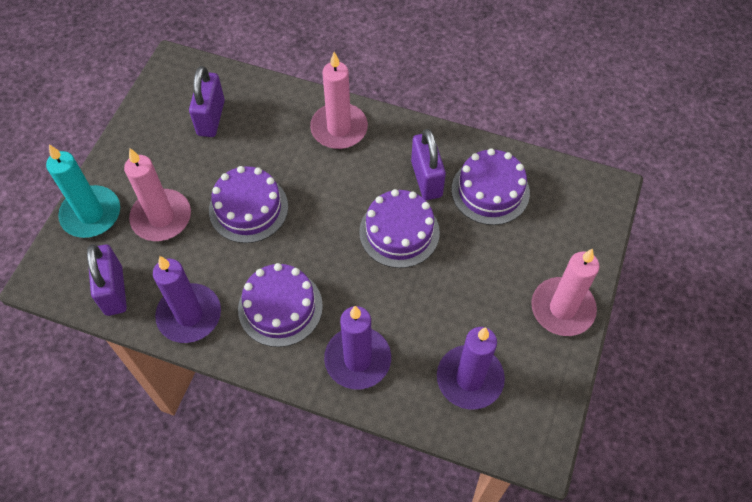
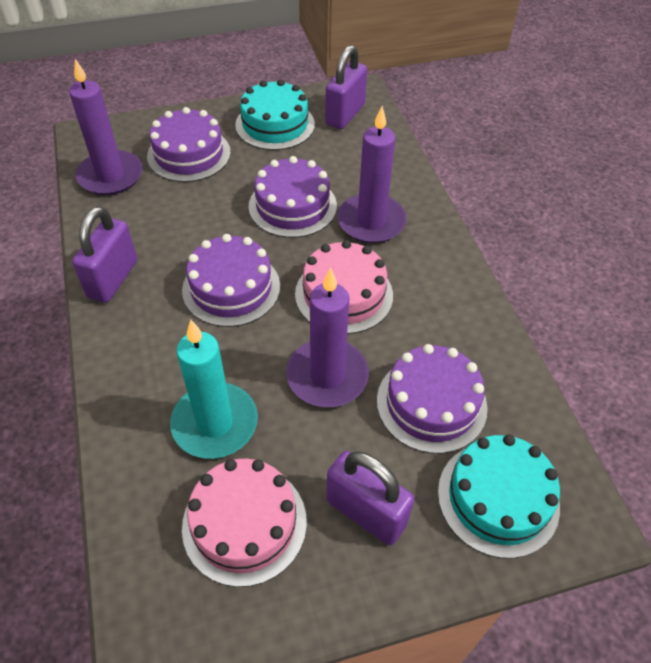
pink cake: none = 0 -> [182,459,307,587] [295,240,393,334] = 2
pink candle: [124,148,191,241] [310,52,368,149] [531,249,600,336] = 3 -> none = 0
turquoise cake: none = 0 -> [235,80,315,150] [438,435,560,558] = 2

